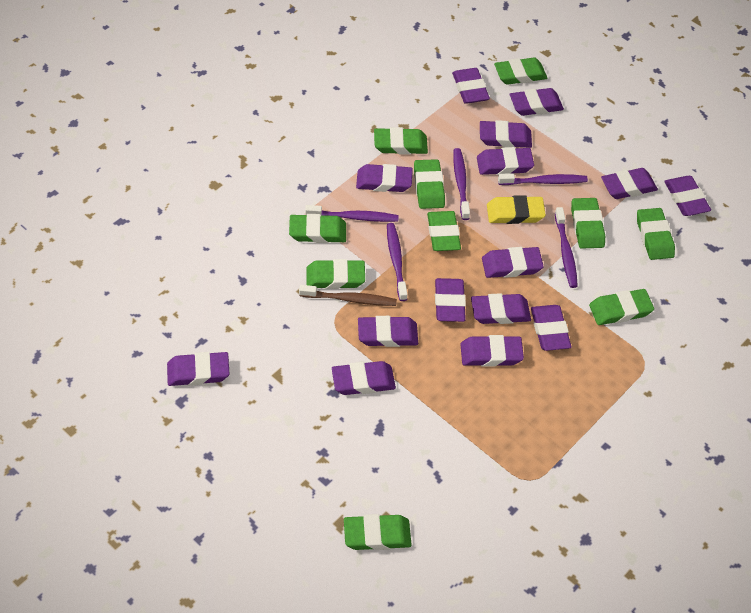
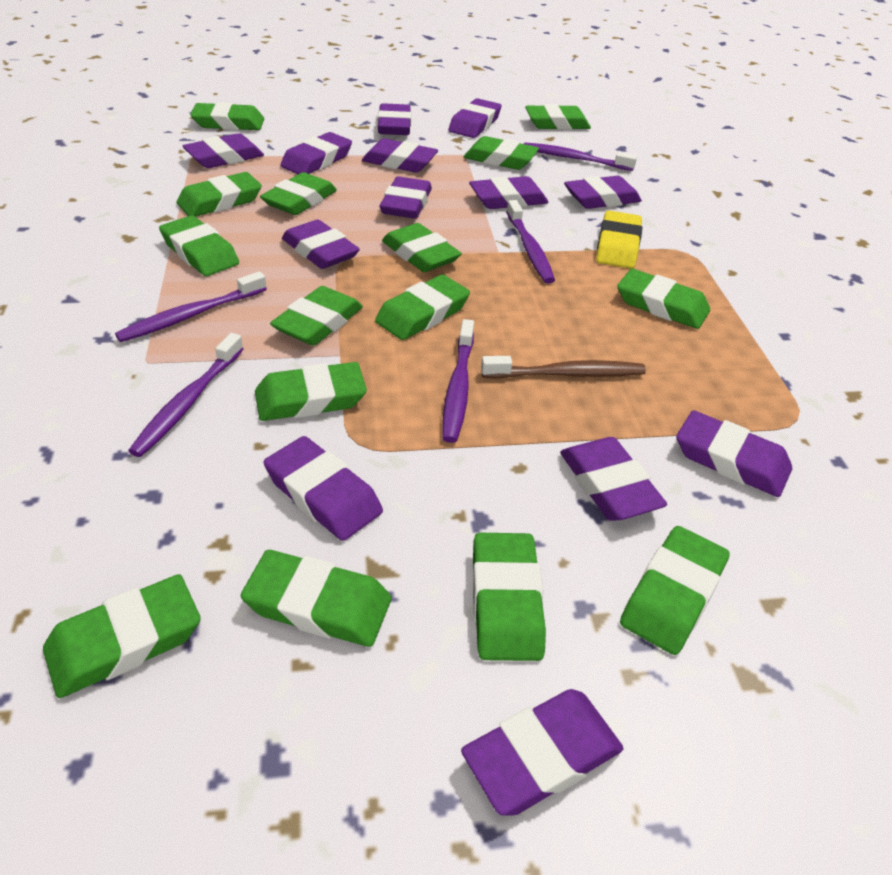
green eraser: [289,214,346,243] [307,259,365,289] [344,514,412,550] [374,127,428,155] [414,159,445,209] [427,211,461,251] [494,58,547,85] [571,198,605,249] [589,289,654,325] [637,208,675,260] = 10 -> [43,574,201,698] [159,215,239,276] [176,172,262,217] [190,102,264,130] [241,550,392,647] [255,362,367,421] [260,172,337,215] [270,286,363,346] [375,275,470,340] [382,223,462,272] [464,136,539,170] [473,533,546,661] [525,104,591,130] [617,269,710,329] [620,526,730,655] = 15
purple eraser: [167,352,229,386] [332,361,396,395] [356,164,413,192] [358,316,418,347] [435,278,466,322] [452,68,490,104] [460,335,524,367] [471,293,531,324] [477,147,534,175] [480,120,532,148] [482,247,544,278] [510,88,564,116] [531,305,571,351] [601,168,658,199] [664,176,711,216] = 15 -> [183,133,264,168] [263,436,383,541] [281,132,352,174] [282,219,360,269] [362,139,438,173] [378,103,411,135] [380,176,432,219] [448,98,501,138] [461,689,623,816] [469,176,549,209] [560,437,667,521] [564,176,642,209] [676,410,792,497] = 13

